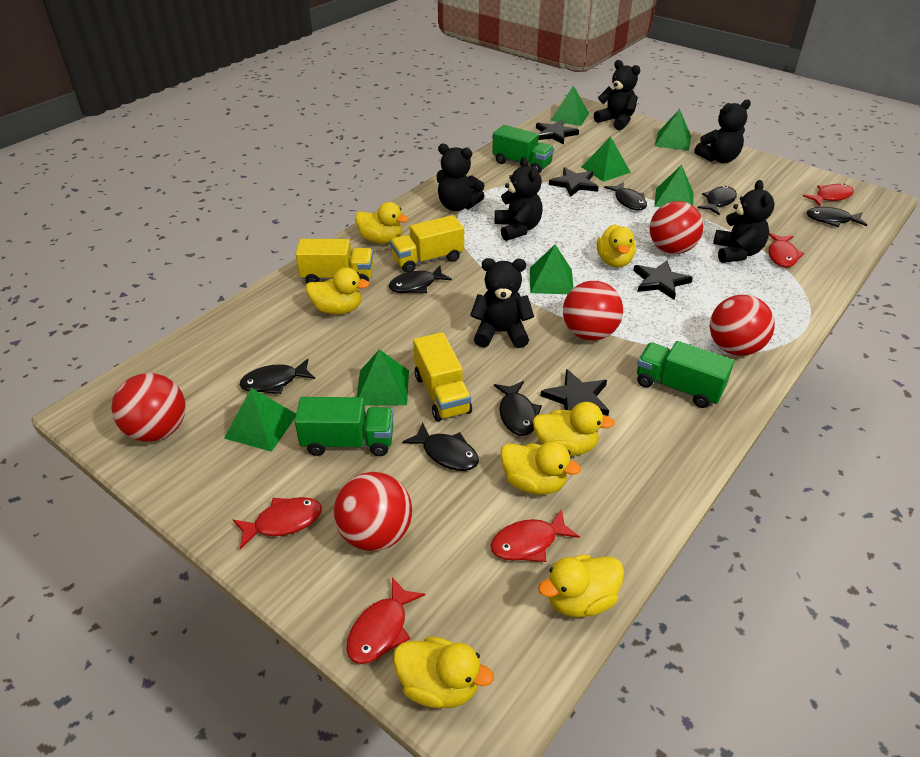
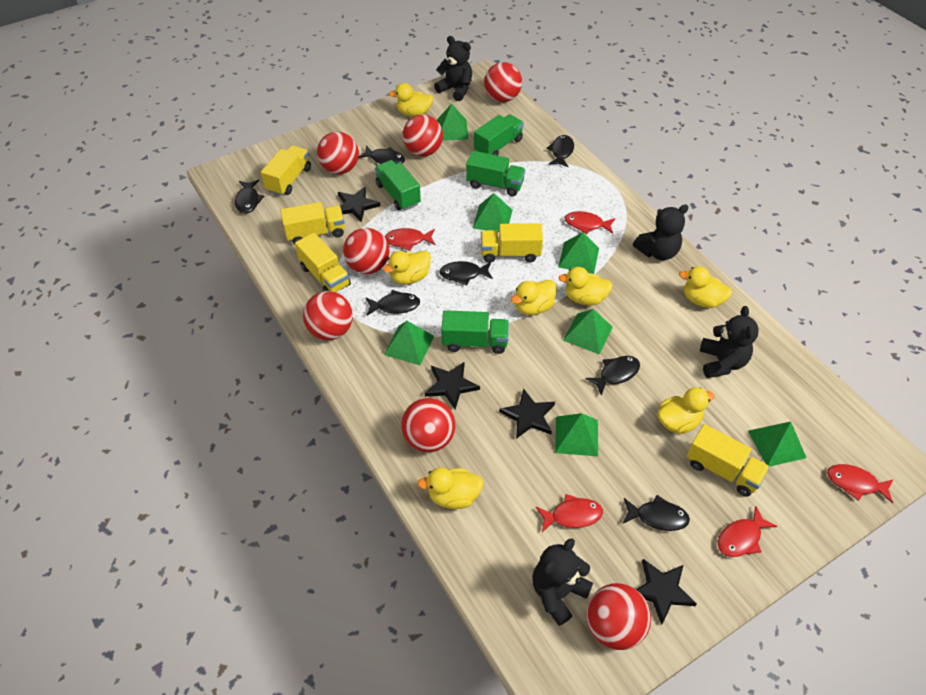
black teddy bear: [437,144,485,211] [470,258,534,348] [495,157,543,241] [594,60,640,130] [694,99,751,163] [713,180,775,263] = 6 -> [434,36,472,101] [532,538,593,626] [633,205,689,260] [700,306,759,378] = 4
green truck: [294,397,393,456] [492,125,554,173] [637,341,734,408] = 3 -> [375,160,421,210] [441,310,509,354] [466,151,525,196] [474,114,524,156] = 4
red ball: [111,373,186,442] [333,472,412,551] [563,281,623,340] [649,201,704,254] [710,295,775,356] = 5 -> [303,291,353,340] [317,132,359,174] [343,228,390,274] [401,398,455,452] [403,114,443,156] [484,62,522,102] [587,583,651,650] = 7
yellow truck: [296,239,373,284] [390,215,464,273] [413,332,472,421] = 3 -> [261,145,311,196] [280,202,345,244] [295,233,351,292] [481,223,543,263] [686,424,770,497] = 5

